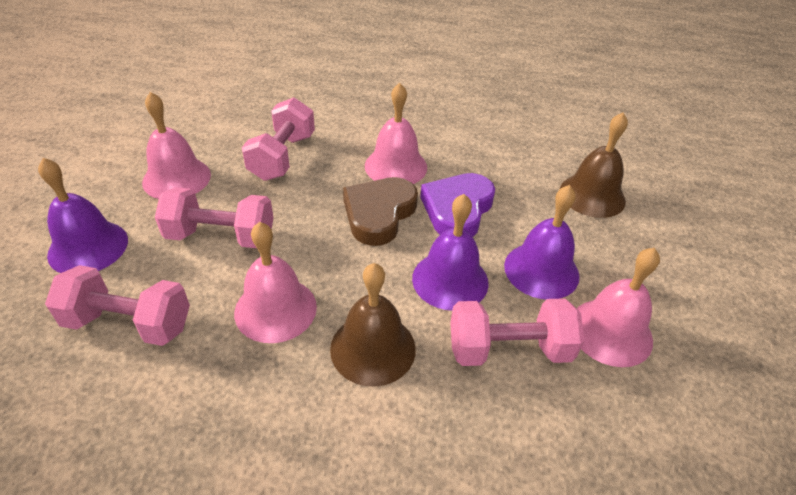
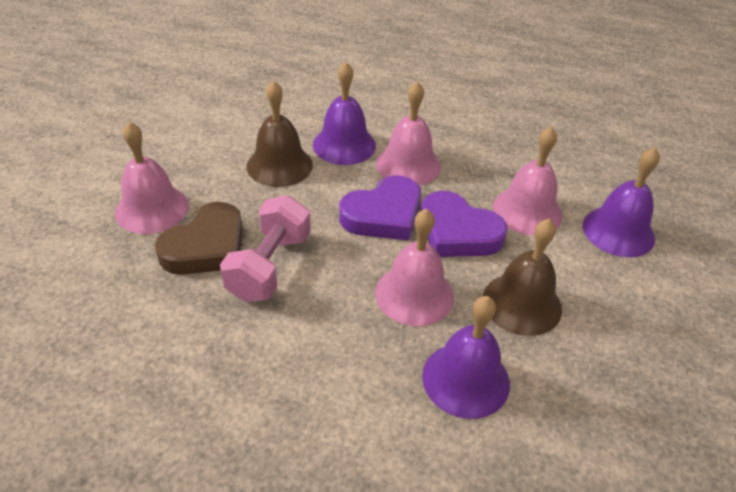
pink dumbbell: [45,265,190,346] [155,187,274,248] [242,98,315,181] [450,298,584,366] = 4 -> [220,195,310,302] = 1
purple heart: [420,173,495,237] = 1 -> [339,175,421,241] [421,191,507,257] = 2

